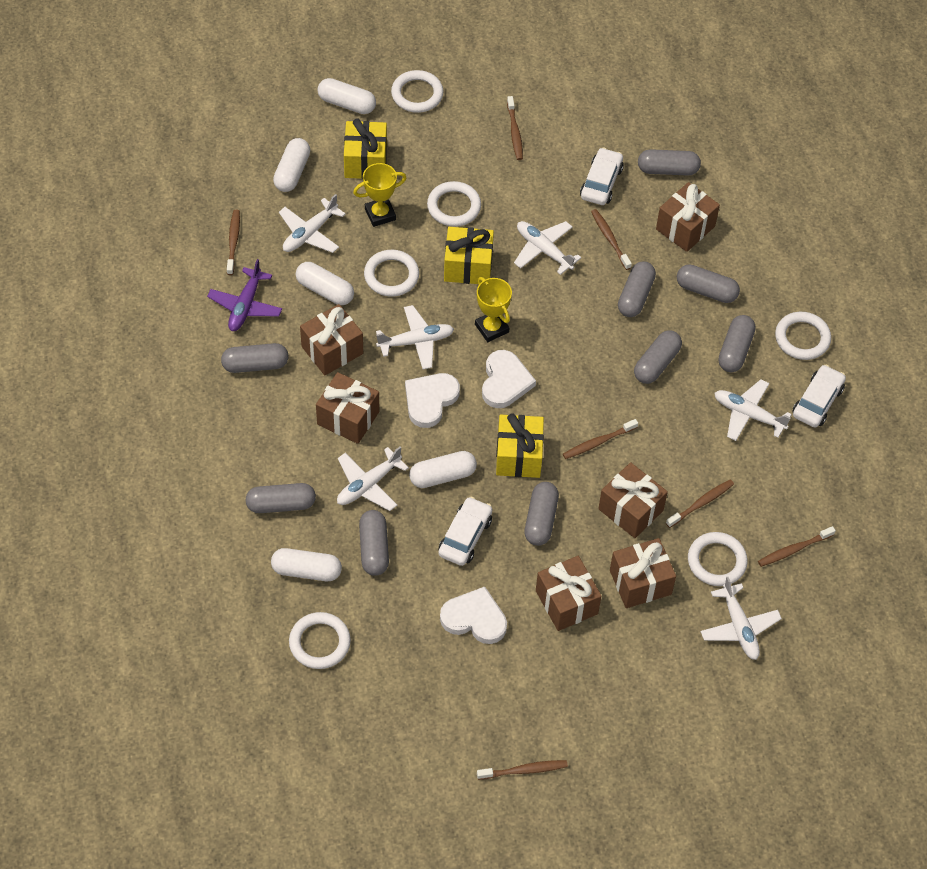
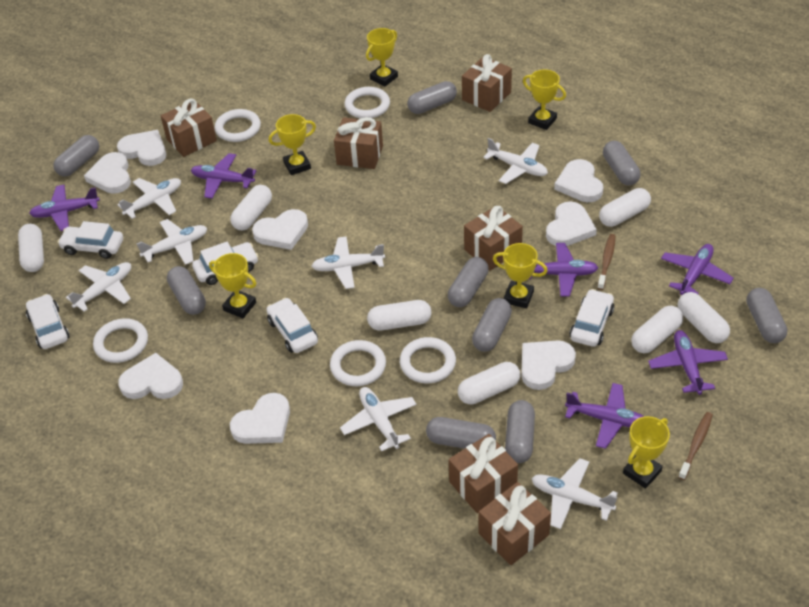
brown toothbrush: [227,210,240,275] [477,760,568,780] [507,96,523,160] [563,419,638,459] [591,209,632,270] [666,479,734,528] [758,526,836,567] = 7 -> [597,234,615,290] [678,412,713,480] = 2
purple plane: [207,259,282,331] = 1 -> [29,185,100,231] [191,153,256,199] [529,243,598,297] [565,383,645,449] [648,330,728,395] [661,244,734,295] = 6
white capsule: [271,548,342,581] [273,138,310,192] [296,262,354,305] [318,78,376,114] [409,451,477,488] = 5 -> [18,224,44,272] [230,185,272,230] [367,300,431,331] [458,362,520,405] [599,188,651,227] [631,306,683,353] [678,292,730,343] = 7
white car: [439,497,492,566] [580,147,624,205] [793,365,846,428] = 3 -> [26,294,70,349] [58,221,123,259] [192,242,258,285] [266,298,318,353] [570,289,614,347] = 5
white heart: [405,373,460,428] [440,587,507,644] [482,350,536,408] = 3 -> [84,152,131,194] [117,130,166,166] [118,353,183,399] [230,393,290,444] [252,209,308,250] [521,340,576,390] [546,201,597,246] [554,159,603,202] = 8
white plane: [279,194,346,253] [337,446,409,511] [376,305,454,369] [514,221,581,275] [700,577,782,660] [714,379,792,441] = 6 -> [66,262,131,312] [118,178,181,219] [136,219,207,265] [312,236,385,289] [340,387,417,451] [483,138,548,184] [531,458,618,529] = 7
white ring: [289,612,351,669] [364,250,419,297] [391,70,443,113] [427,181,481,227] [688,532,748,586] [775,312,831,360] = 6 -> [93,318,148,363] [214,109,261,142] [330,340,386,386] [344,87,390,118] [400,337,456,383] = 5
yellow gift: [344,118,387,179] [444,227,494,284] [496,413,544,478] = 3 -> none = 0
yellow trophy: [353,163,406,227] [475,277,512,342] = 2 -> [209,253,256,318] [269,114,316,175] [366,28,398,86] [493,243,548,308] [523,69,566,130] [623,416,670,489] = 6

